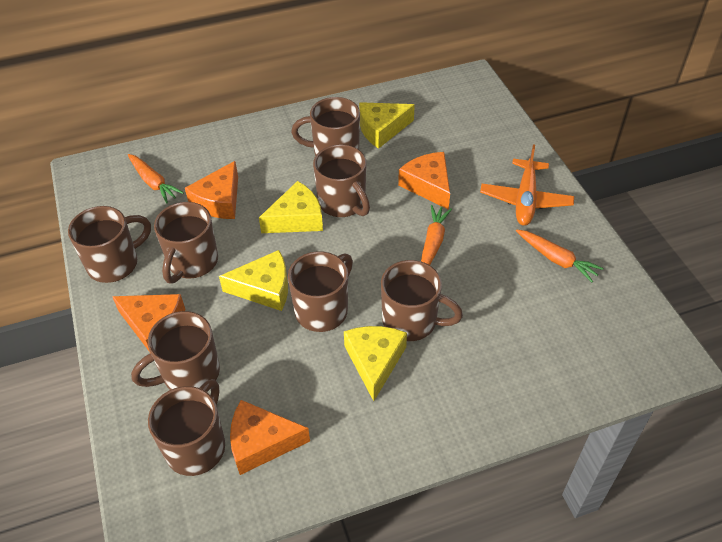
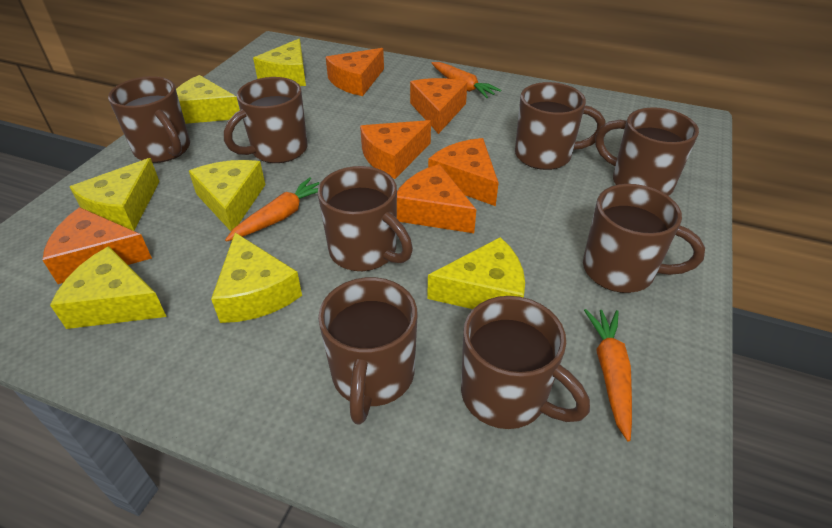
orange cheese: [112,294,185,352] [185,161,238,219] [230,400,310,475] [398,152,450,210] = 4 -> [43,207,152,284] [326,48,384,96] [360,120,431,179] [397,164,476,233] [410,78,467,134] [428,138,499,206] = 6
orange plane: [480,145,574,226] = 1 -> none = 0
yellow cheese: [219,250,288,311] [259,181,323,233] [344,326,407,401] [359,102,415,149] = 4 -> [50,246,167,329] [70,158,160,231] [176,75,240,124] [189,160,265,231] [211,233,302,323] [253,39,306,86] [427,237,525,309] = 7

